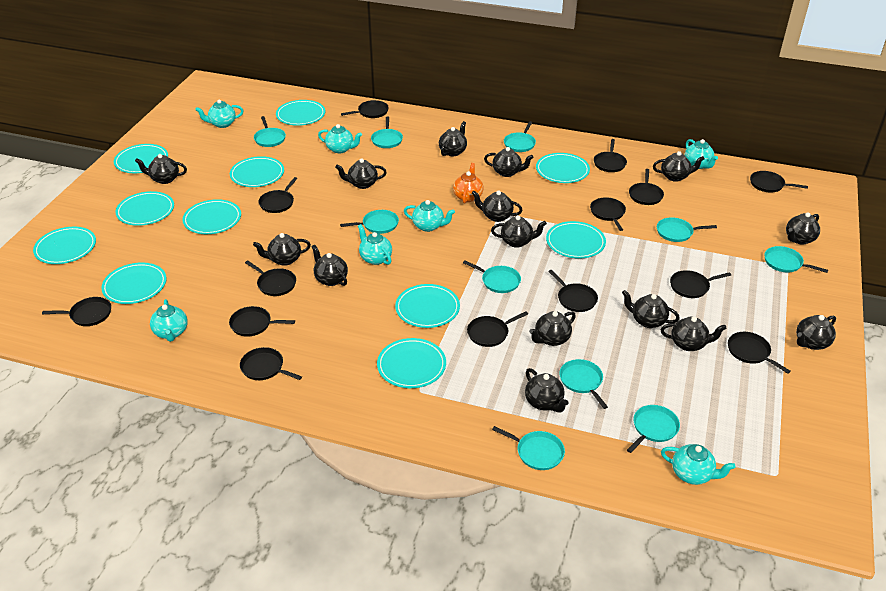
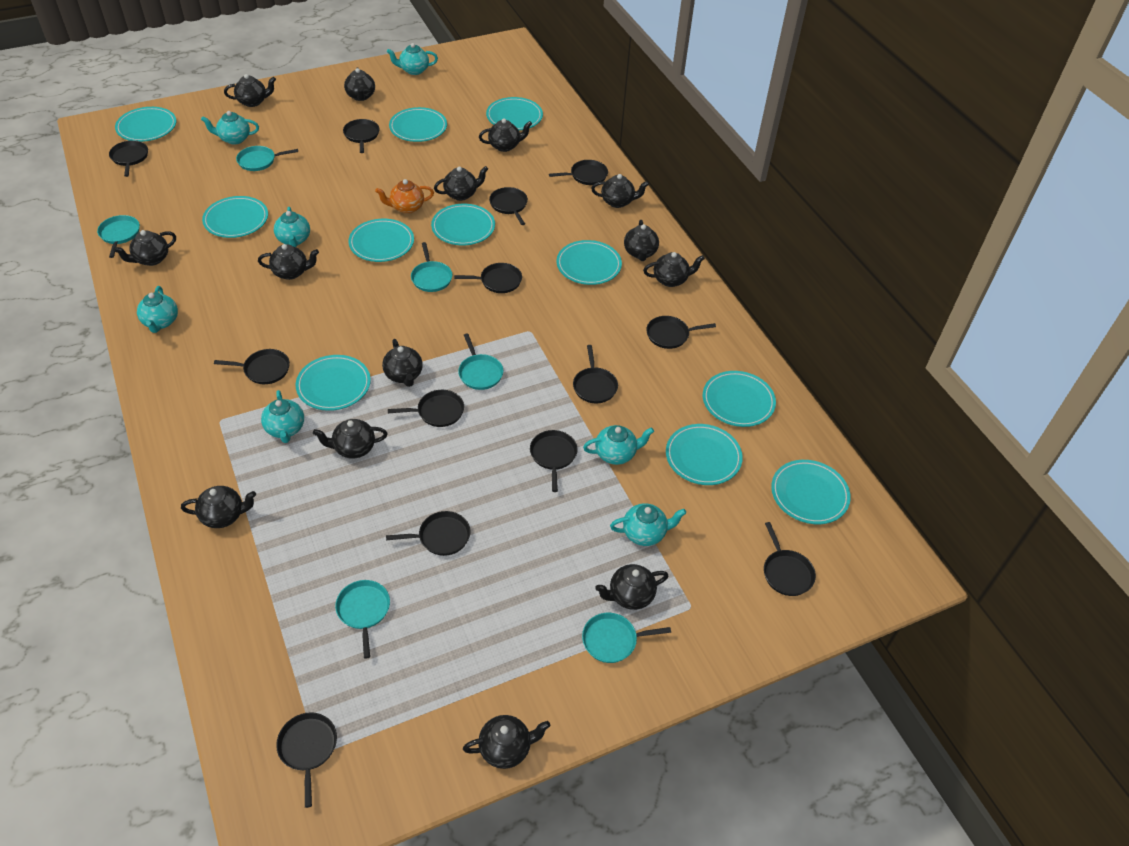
black pan: [42,297,111,326] [229,306,295,337] [240,347,302,380] [245,261,296,296] [258,177,297,213] [341,100,389,118] [467,312,528,347] [548,270,598,312] [590,197,626,231] [594,139,627,172] [629,169,664,205] [670,270,731,298] [728,332,791,374] [750,171,808,192] = 14 -> [109,140,148,177] [214,349,290,384] [276,712,337,808] [343,119,380,153] [386,511,470,556] [388,390,464,427] [454,263,522,293] [489,187,528,225] [530,430,578,492] [549,160,608,185] [573,345,618,403] [646,316,716,349] [764,522,816,596] = 13
black teapot: [135,154,187,184] [253,233,311,266] [311,245,348,286] [335,158,387,189] [439,121,467,156] [472,190,522,222] [484,147,534,177] [491,215,547,248] [525,368,569,413] [529,311,576,346] [622,290,680,328] [653,151,705,182] [661,316,727,351] [786,212,820,244] [796,315,836,350] = 15 -> [113,230,176,266] [181,486,256,528] [224,74,276,107] [258,244,319,280] [313,419,388,459] [344,67,375,101] [382,339,423,387] [434,166,488,201] [463,715,550,769] [479,118,532,152] [591,174,649,208] [595,564,668,610] [624,220,659,261] [643,252,705,287] = 14
turquoise pan: [254,116,286,147] [340,210,399,234] [371,116,403,148] [463,260,521,293] [492,426,565,470] [504,121,536,152] [559,359,608,409] [627,405,680,453] [657,217,717,242] [764,246,828,273] = 10 -> [97,215,140,258] [236,146,298,171] [335,580,390,658] [411,242,452,292] [458,333,503,390] [582,613,671,663] = 6

